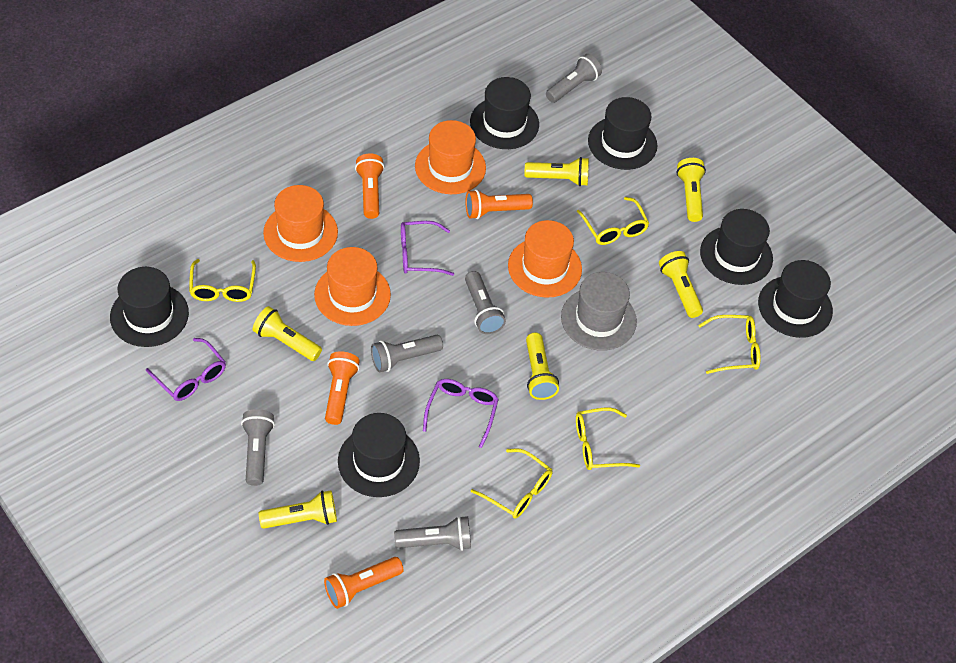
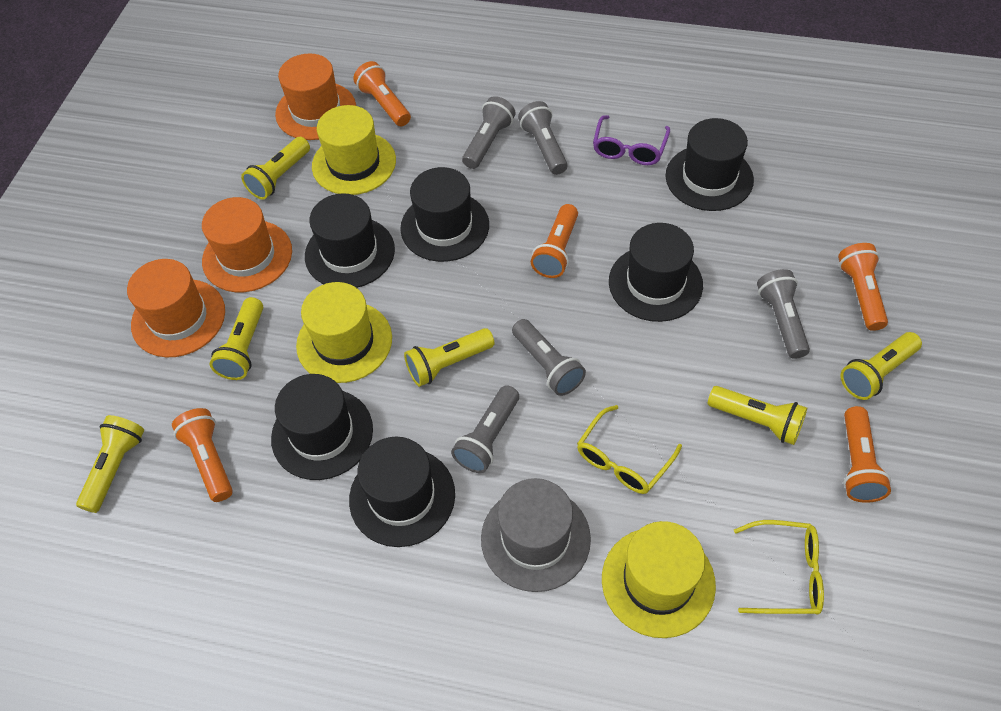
orange flashlight: [324,557,404,609] [325,351,360,425] [355,153,385,219] [466,189,533,219] = 4 -> [172,408,233,502] [353,61,411,126] [531,204,578,278] [838,243,888,331] [843,406,891,503] = 5
orange hat: [263,185,338,262] [314,247,391,326] [415,120,486,194] [508,220,582,298] = 4 -> [127,259,225,357] [202,197,292,292] [275,53,356,140] = 3
purple glasses: [146,338,226,401] [401,221,454,276] [423,379,499,448] = 3 -> [593,115,670,165] = 1
yellow glasses: [189,259,256,302] [471,448,553,519] [576,407,640,470] [577,197,649,245] [698,315,760,374] = 5 -> [577,405,682,494] [734,520,824,615] = 2
yellow hat: none = 0 -> [296,282,392,383] [312,105,396,195] [602,521,716,638] = 3

